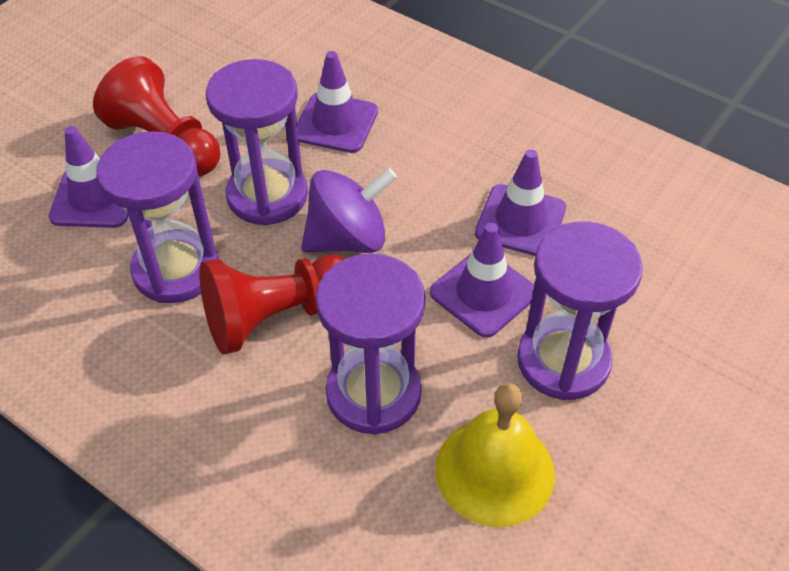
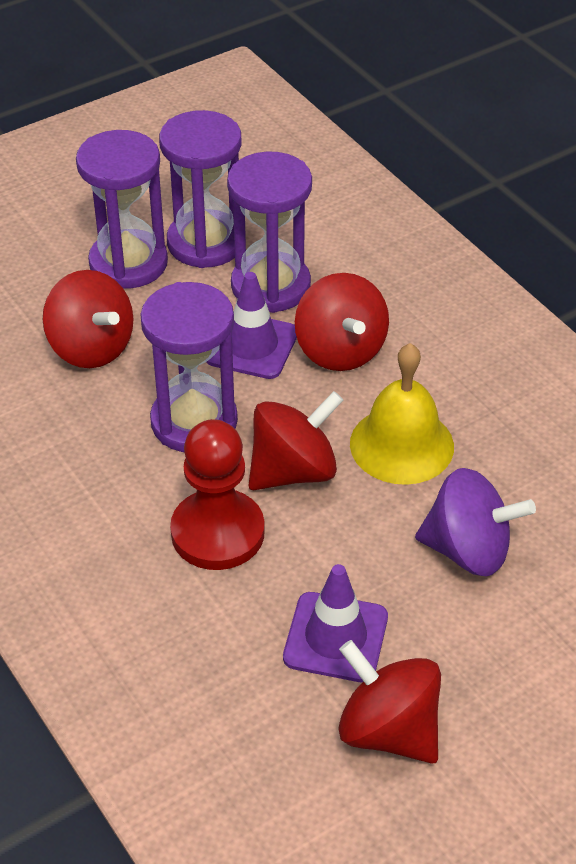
purple traffic cone: [49,126,129,228] [297,51,378,153] [430,223,534,338] [475,149,566,256] = 4 -> [206,272,297,379] [283,564,388,682] = 2
red pawn: [93,56,220,176] [200,255,346,355] = 2 -> [170,419,265,570] = 1
red spinning top: none = 0 -> [43,270,134,368] [248,391,343,490] [295,273,389,371] [338,640,441,764] = 4

